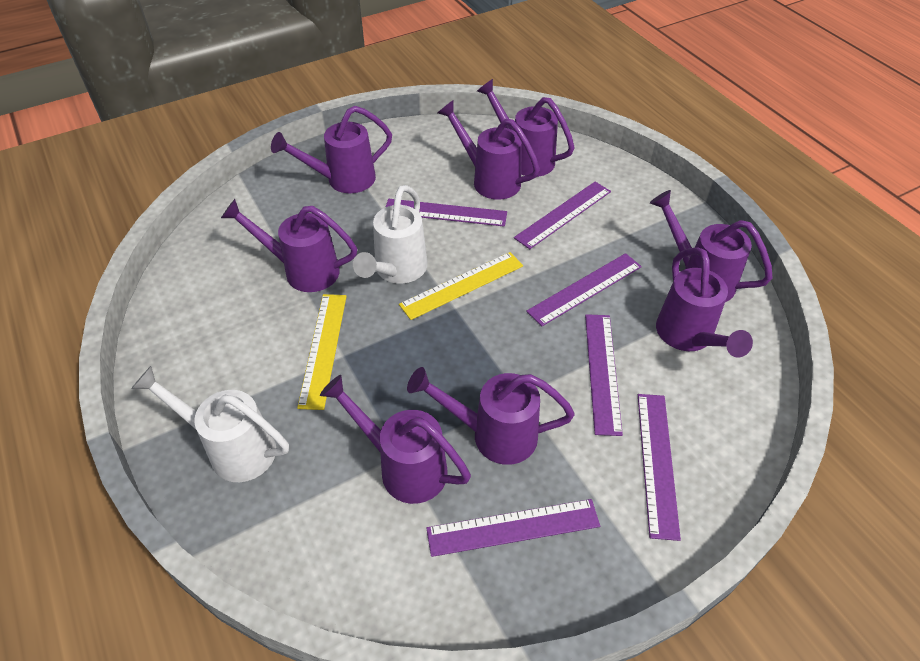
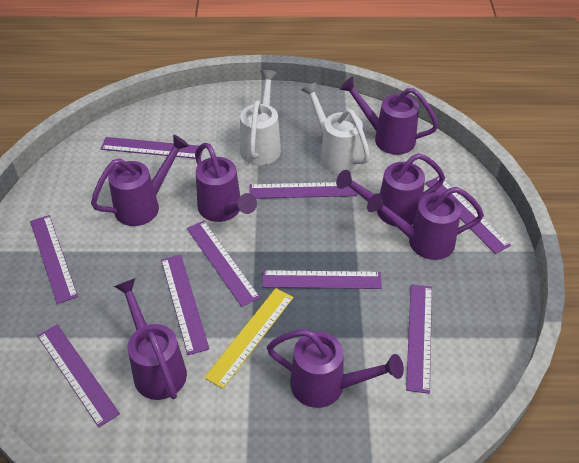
purple ruler: [386,199,507,227] [426,499,600,557] [514,182,611,249] [526,253,642,326] [585,314,623,436] [638,394,681,541] = 6 -> [30,215,78,304] [37,324,120,427] [101,137,203,159] [161,255,209,355] [187,221,260,307] [249,182,357,199] [262,270,382,289] [406,284,432,394] [425,176,511,254] = 9
purple watering can: [221,199,357,292] [271,106,392,193] [320,375,471,504] [407,367,575,465] [438,100,540,200] [477,79,574,177] [650,190,773,302] [656,247,753,357] = 8 -> [91,135,189,226] [114,278,187,400] [195,143,257,222] [267,329,404,408] [336,153,445,227] [340,77,439,155] [367,187,484,260] = 7
yellow ruler: [297,294,347,410] [399,252,523,320] = 2 -> [204,288,293,389] = 1

